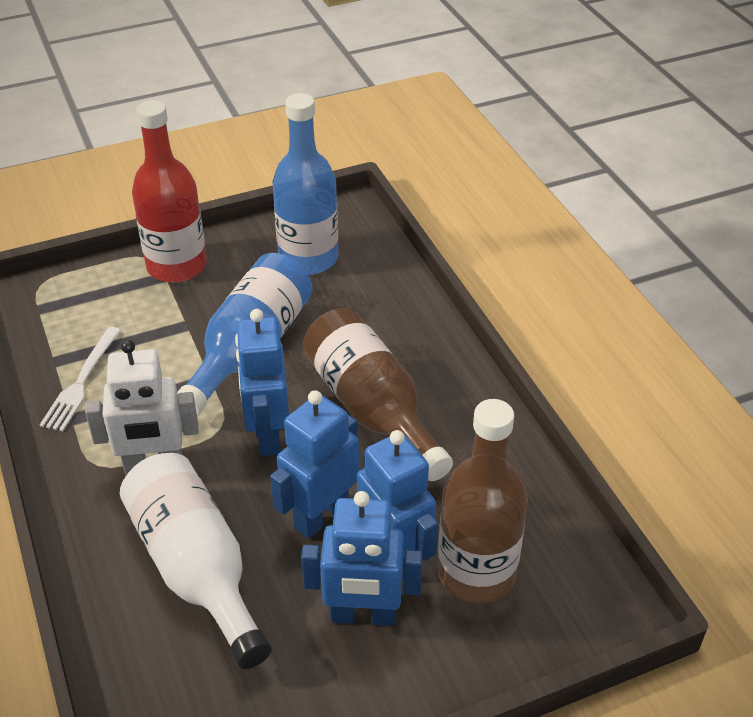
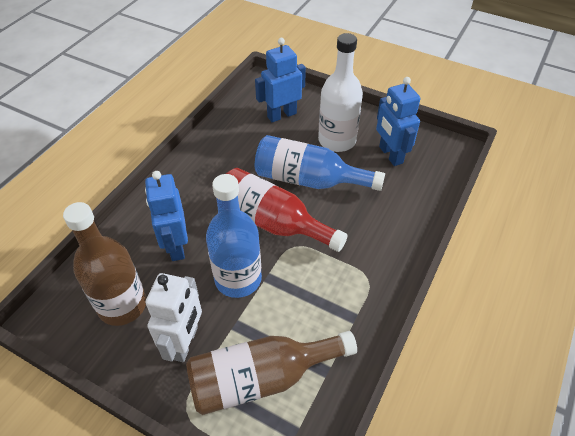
blue robot: [235,309,289,456] [270,390,359,539] [301,491,423,626] [357,430,438,581] = 4 -> [145,171,188,261] [255,38,306,123] [376,77,420,166] = 3
white fork: [40,327,121,431] = 1 -> none = 0

